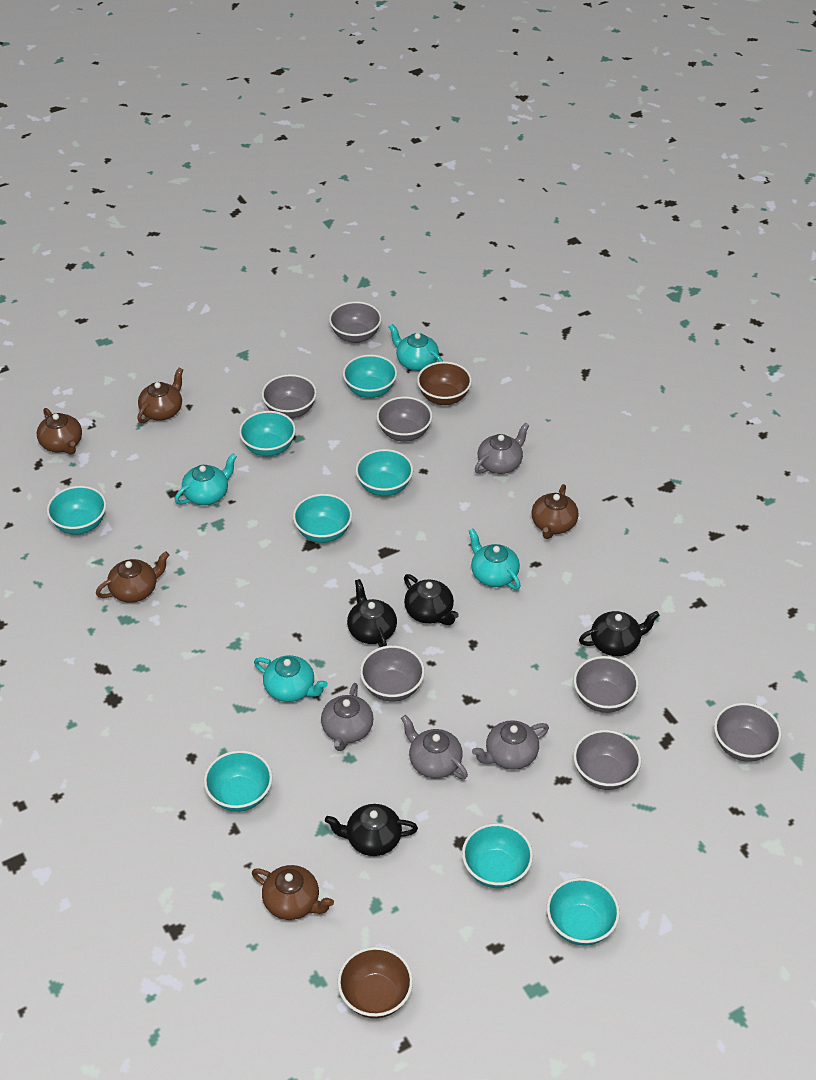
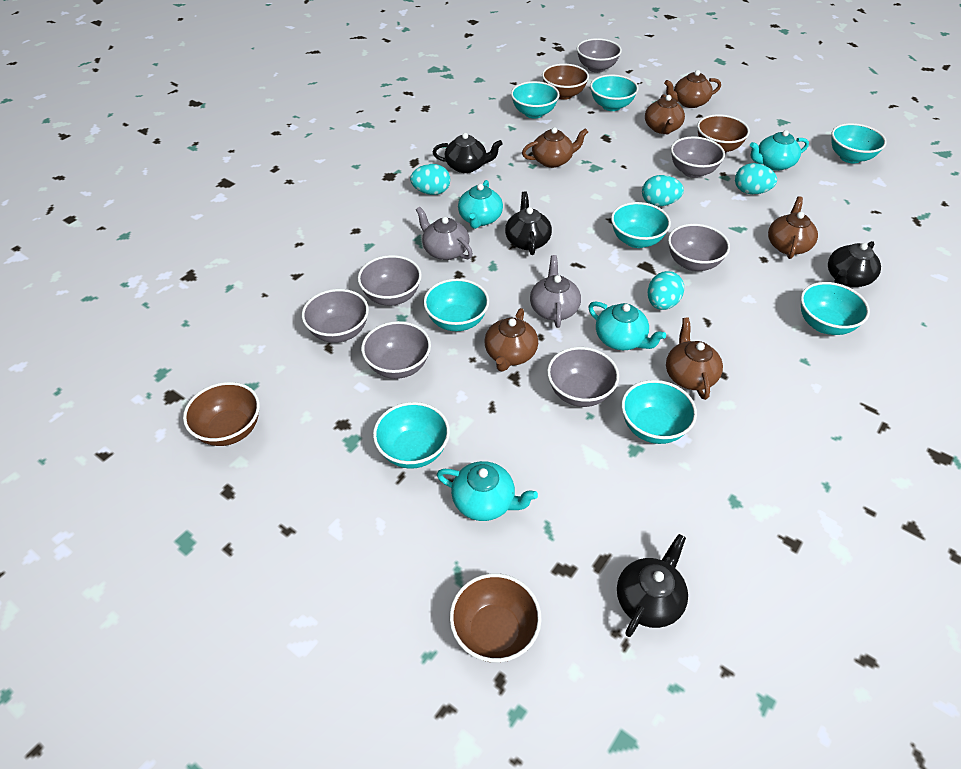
brown bowl: [337,947,413,1018] [417,361,472,405] = 2 -> [183,382,260,446] [450,573,542,663] [542,64,589,100] [697,114,750,153] = 4
brown teapot: [37,408,82,454] [96,551,169,603] [137,368,183,423] [252,865,334,920] [531,484,579,539] = 5 -> [484,308,538,372] [522,127,588,168] [645,94,685,134] [664,70,721,108] [666,317,723,400] [768,196,818,259] = 6
grey teapot: [321,683,374,751] [401,715,468,779] [472,720,549,770] [475,422,530,474] = 4 -> [416,207,473,260] [530,255,581,328] = 2
turquoise egg: none = 0 -> [410,164,450,195] [642,175,684,206] [647,271,684,310] [735,163,777,194] = 4

